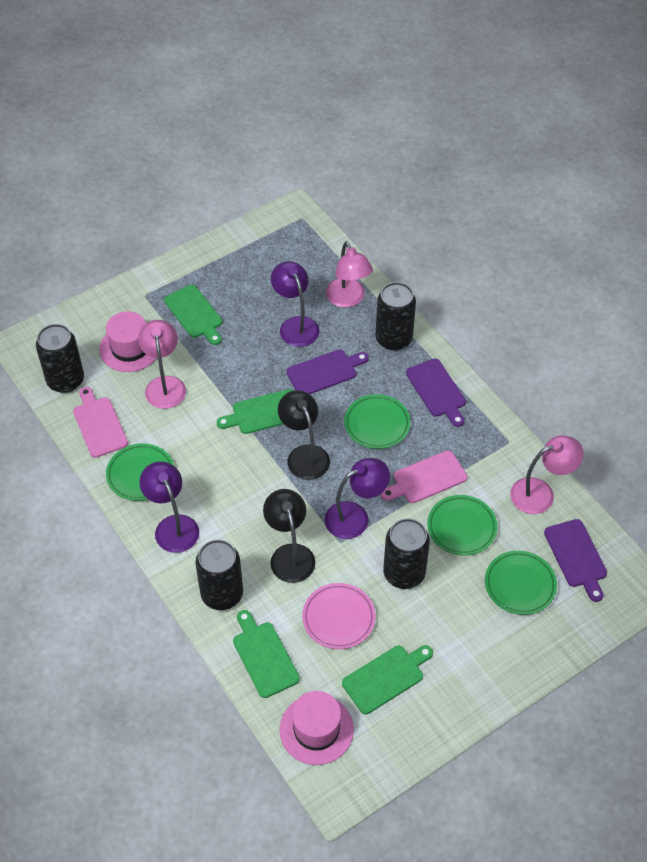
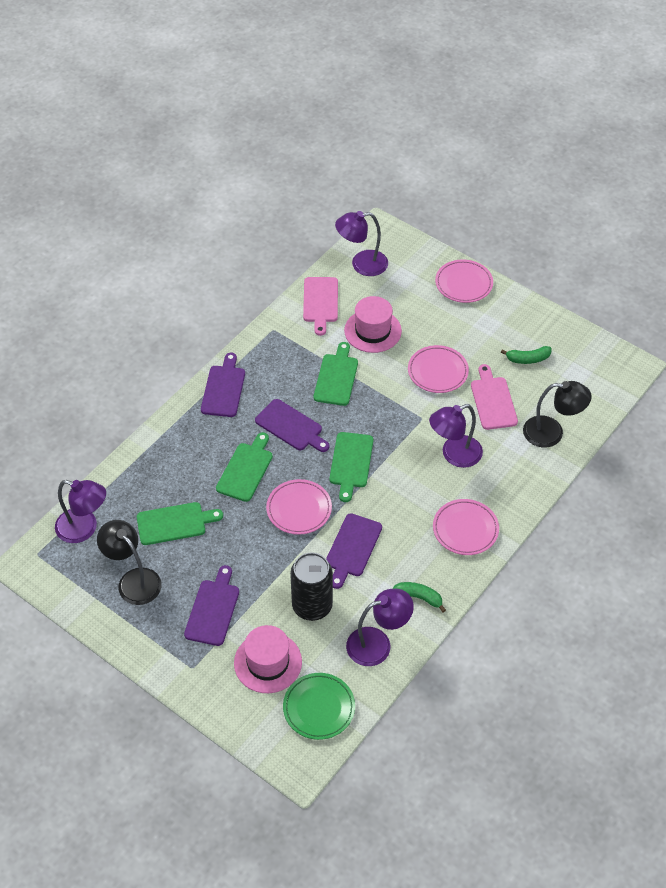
black can: [36,324,84,393] [195,540,243,610] [376,282,416,351] [383,519,430,589] = 4 -> [290,552,333,621] = 1
green banana: none = 0 -> [393,582,446,612] [501,346,551,364] = 2
green plate: [106,443,174,501] [344,394,410,449] [427,495,498,556] [485,551,557,615] = 4 -> [283,673,355,740] = 1
pink lamp: [138,320,186,409] [326,241,373,307] [510,436,584,514] = 3 -> none = 0
pink plate: [302,583,375,649] = 1 -> [266,479,332,535] [408,345,469,393] [433,499,499,555] [435,259,493,303] = 4
purple cutting board: [286,350,369,394] [406,359,466,427] [544,519,607,602] = 3 -> [184,565,239,646] [201,353,245,417] [255,399,329,452] [326,513,382,589] = 4
purple lamp: [139,461,199,553] [271,261,319,347] [324,458,390,539] = 3 -> [55,480,106,543] [335,211,388,276] [346,589,414,666] [429,404,483,468] = 4

